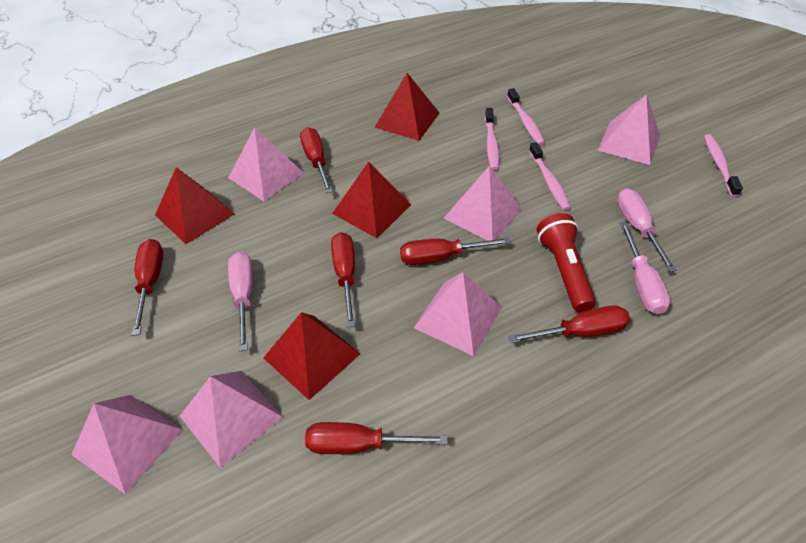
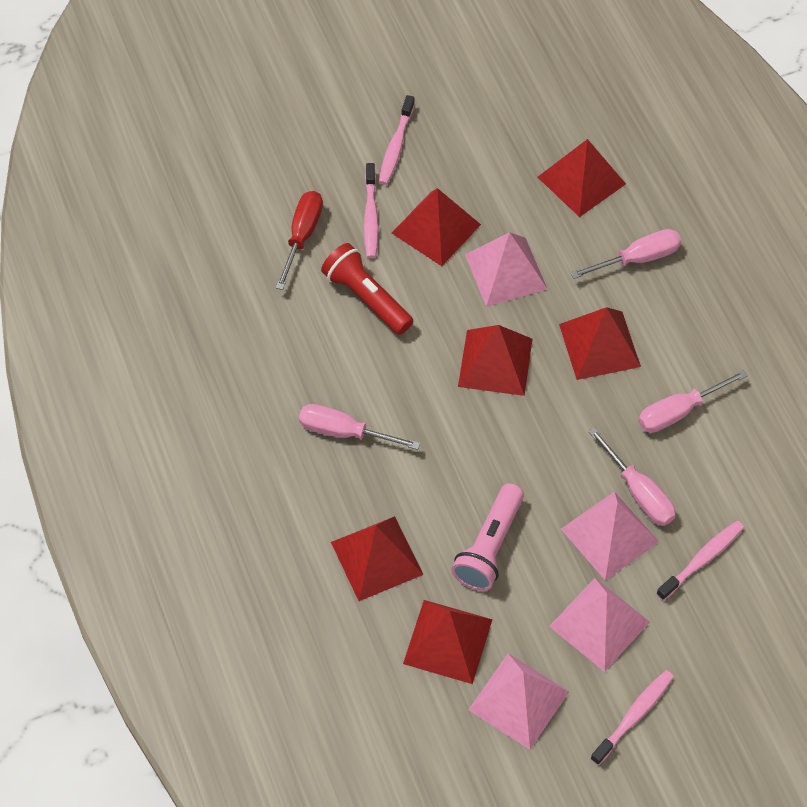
pink flashlight: none = 0 -> [452,483,524,591] = 1
pink pyramid: [71,395,183,494] [180,371,283,468] [228,127,304,201] [414,272,502,356] [444,166,522,241] [598,94,660,165] = 6 -> [465,232,548,307] [468,653,569,750] [549,578,650,672] [561,492,659,580] = 4
pink screwdriver: [228,252,253,351] [617,188,676,272] [620,222,670,314] = 3 -> [299,404,420,450] [571,229,681,279] [588,427,676,526] [638,370,748,433] = 4
red pyramid: [155,167,234,244] [263,312,360,400] [332,161,411,238] [374,73,439,141] = 4 -> [331,516,424,601] [392,188,481,266] [403,600,493,684] [458,325,533,396] [538,139,626,217] [559,307,641,380] = 6
red screwdriver: [132,239,163,336] [300,127,333,193] [305,422,448,454] [331,232,355,327] [400,238,511,265] [508,305,630,343] = 6 -> [276,191,323,290] = 1

